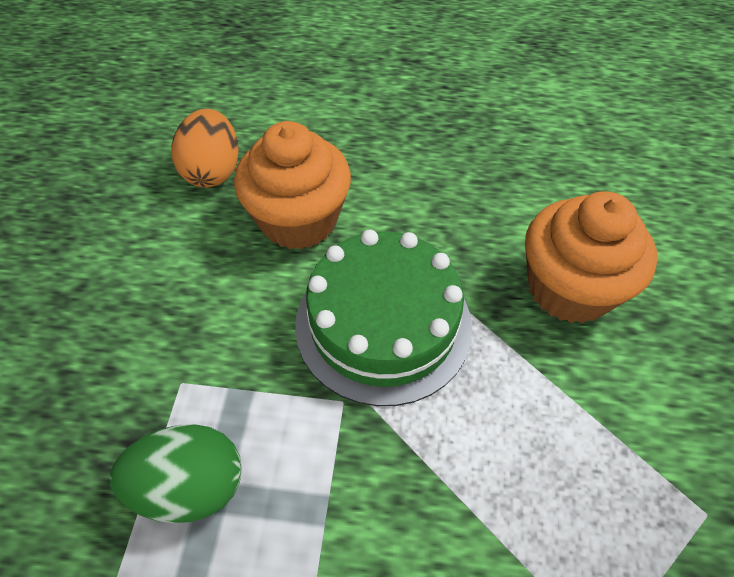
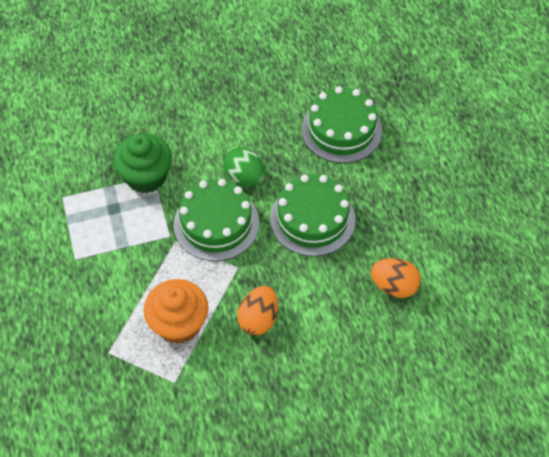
green cake: [295,230,472,406] = 1 -> [174,179,259,261] [270,174,355,256] [302,86,382,163] = 3
green cupcake: none = 0 -> [113,133,172,193] = 1
orange cupcake: [234,121,351,250] [525,191,657,323] = 2 -> [144,279,208,344] = 1
orange egg: [171,109,239,188] = 1 -> [237,286,278,335] [371,258,421,298] = 2

